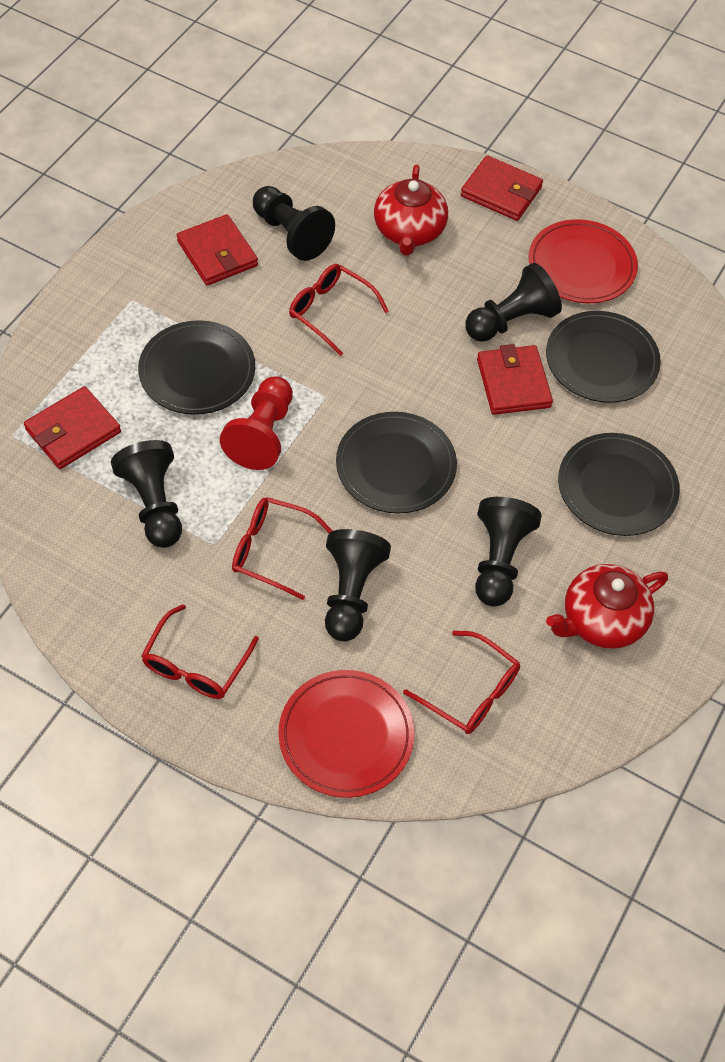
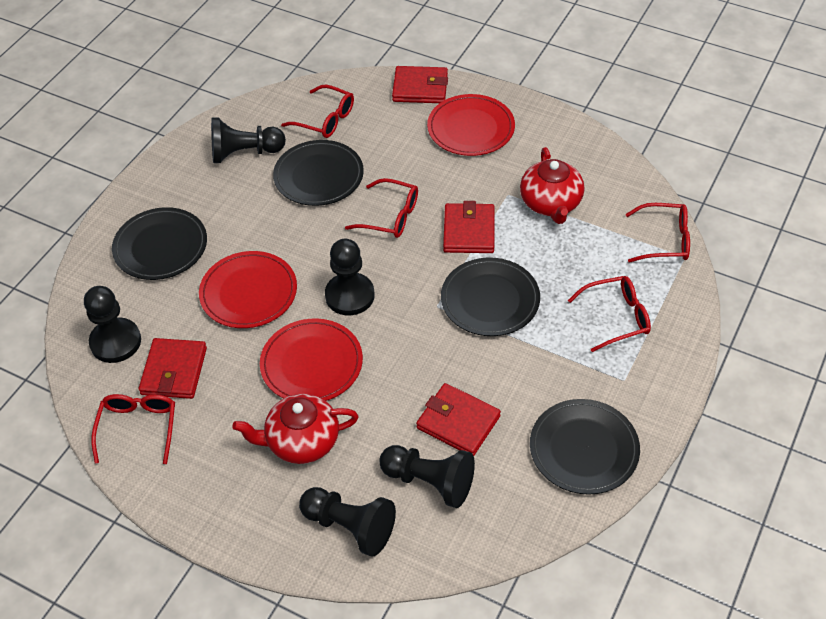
red glasses: [141,604,259,699] [232,497,332,600] [289,264,389,356] [403,631,520,734] = 4 -> [91,394,175,464] [281,85,354,138] [345,178,418,238] [568,276,651,352] [626,203,690,263] = 5
red pawn: [220,376,293,470] = 1 -> none = 0
red plate: [278,670,414,798] [528,219,638,303] = 2 -> [199,251,297,328] [260,318,363,401] [427,94,515,156] = 3

